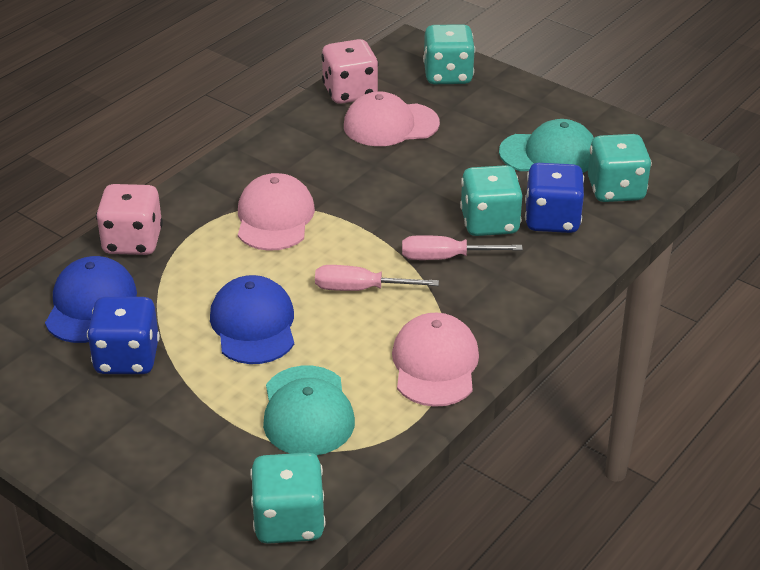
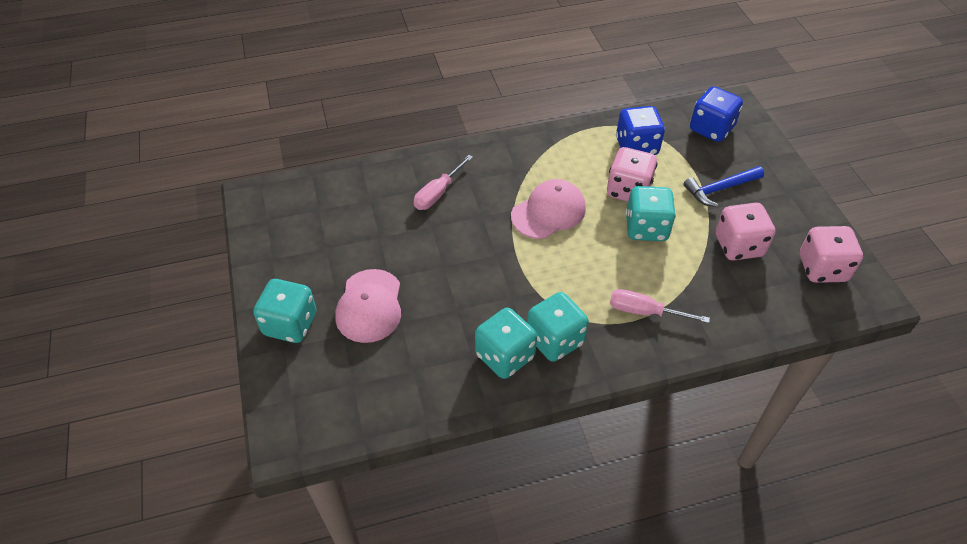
blue cap: [45,256,137,343] [210,275,294,364] = 2 -> none = 0
blue hammer: none = 0 -> [684,166,764,207] = 1
pink cap: [238,173,315,251] [344,91,440,146] [392,313,479,407] = 3 -> [335,269,401,343] [511,179,586,239] = 2
pink dice: [96,184,163,255] [321,39,379,104] = 2 -> [607,147,657,202] [716,203,775,261] [800,226,863,283] = 3
turquoise cap: [263,366,355,455] [499,119,594,173] = 2 -> none = 0

